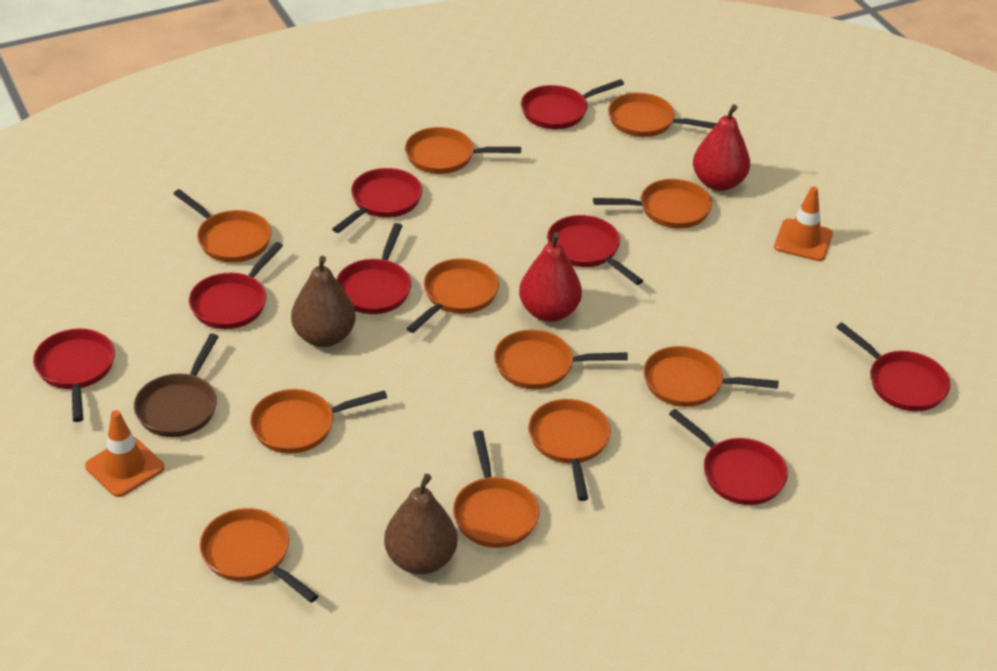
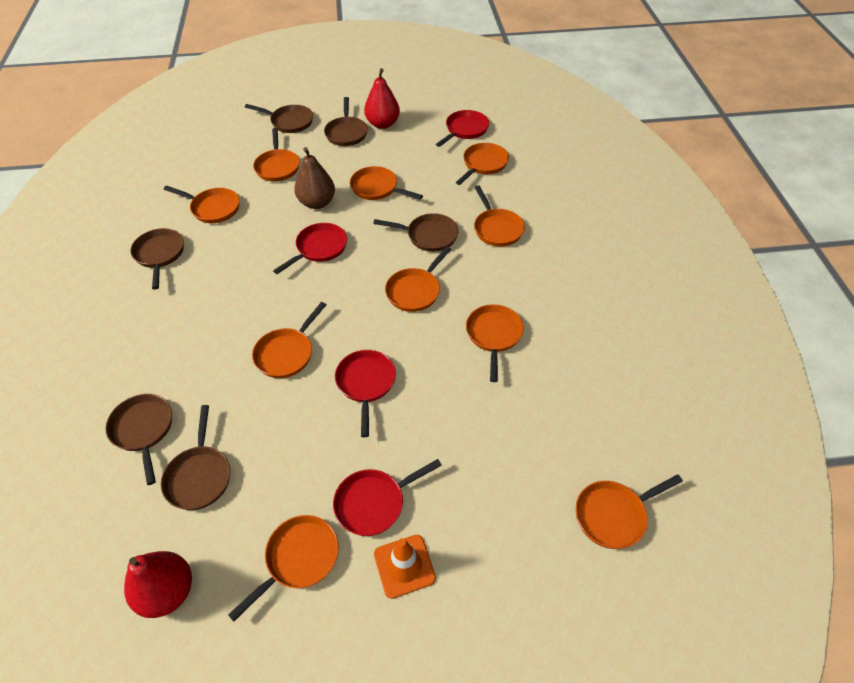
brown pan: [134,334,219,437] = 1 -> [106,394,172,485] [130,228,184,290] [161,405,230,510] [245,104,313,133] [324,97,368,146] [373,213,459,252] = 6
brown pear: [291,256,356,347] [384,474,457,574] = 2 -> [294,147,335,209] = 1
orange pan: [173,189,271,263] [199,508,318,603] [250,389,387,454] [405,127,521,174] [406,258,499,333] [453,430,540,548] [494,330,628,389] [528,399,611,501] [593,179,712,229] [608,92,717,137] [644,346,779,407] = 11 -> [164,186,240,223] [228,515,339,621] [252,302,326,378] [253,128,300,182] [350,166,423,200] [385,246,451,312] [456,143,509,185] [466,304,524,382] [474,185,525,247] [576,474,683,549] = 10
orange traffic cone: [85,410,164,497] [774,187,833,261] = 2 -> [374,535,436,599] = 1
red pan: [33,328,115,422] [189,242,283,329] [332,168,422,233] [336,223,411,314] [521,79,624,129] [547,215,643,285] [669,409,788,505] [836,323,950,411] = 8 -> [273,223,347,274] [333,459,442,536] [335,350,396,437] [436,110,489,147] = 4

